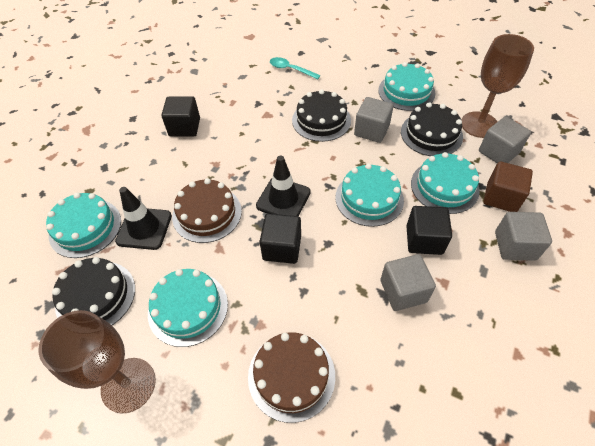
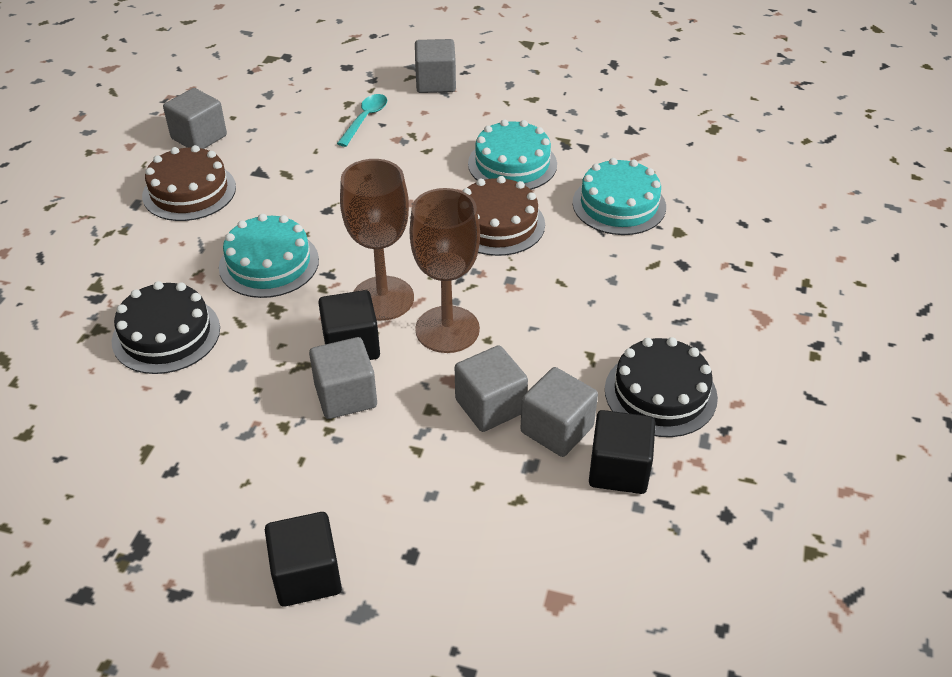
black cake: [52,257,135,325] [292,89,351,142] [401,102,463,156] = 3 -> [112,281,220,374] [605,337,718,437] = 2
black traffic cone: [115,187,172,250] [256,156,311,216] = 2 -> none = 0
brown cube: [484,161,533,212] = 1 -> none = 0
grey cube: [354,97,393,143] [380,254,436,311] [479,117,531,163] [495,212,552,261] = 4 -> [163,88,227,149] [309,337,377,419] [415,39,456,93] [455,345,528,432] [520,367,598,457] = 5
turquoise cake: [46,193,121,258] [148,269,228,347] [335,164,404,227] [378,62,435,111] [411,152,480,214] = 5 -> [219,214,319,298] [468,119,557,190] [573,158,666,235] = 3

